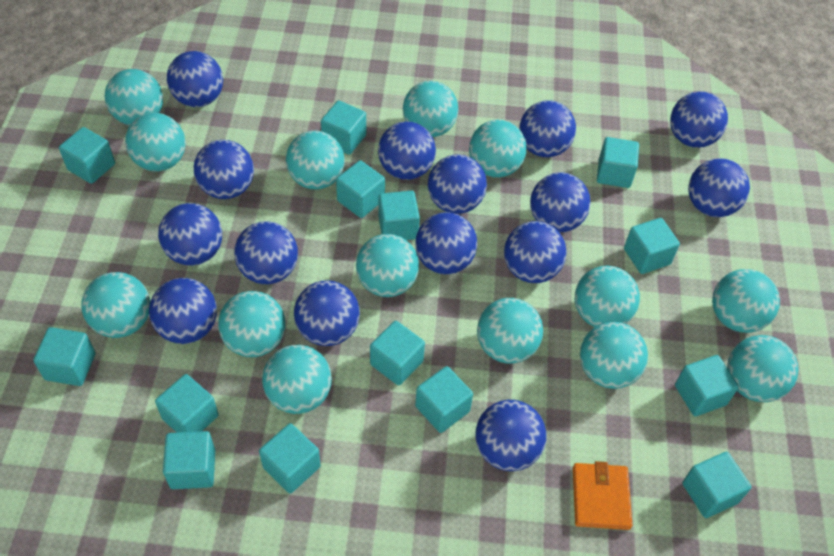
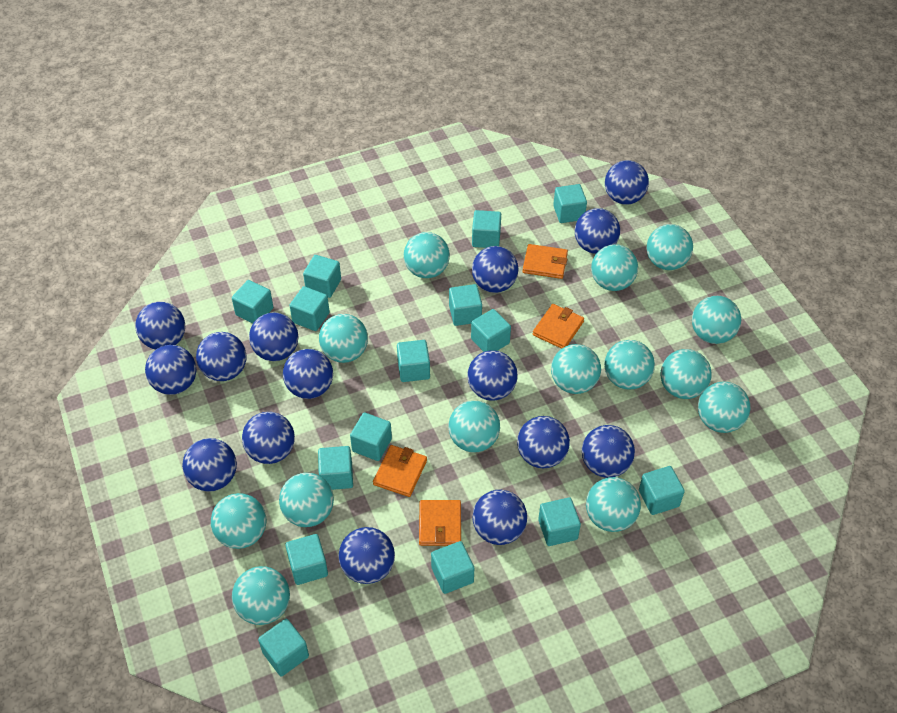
orange wallet: [573,461,632,530] = 1 -> [373,445,427,497] [419,500,461,546] [522,244,568,279] [533,304,584,349] = 4
turquoise cube: [33,327,96,386] [59,127,115,184] [155,374,219,433] [163,431,215,489] [259,423,321,493] [321,100,366,155] [336,160,385,218] [370,321,425,386] [378,191,420,240] [415,366,473,433] [597,137,639,188] [624,218,680,274] [675,355,739,416] [682,452,752,518] = 14 -> [232,280,273,323] [258,619,309,677] [285,534,328,585] [289,286,330,331] [303,255,341,298] [318,446,353,490] [350,412,392,461] [397,340,430,382] [431,541,474,594] [449,284,482,326] [471,309,511,352] [472,210,501,248] [538,498,581,546] [553,184,587,223] [639,466,685,515] = 15

